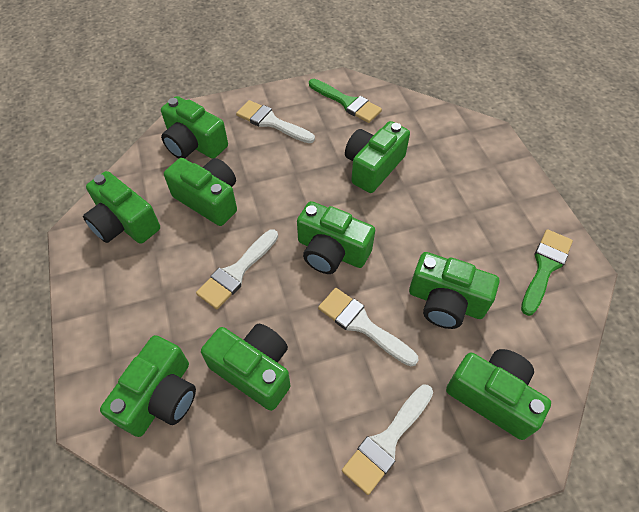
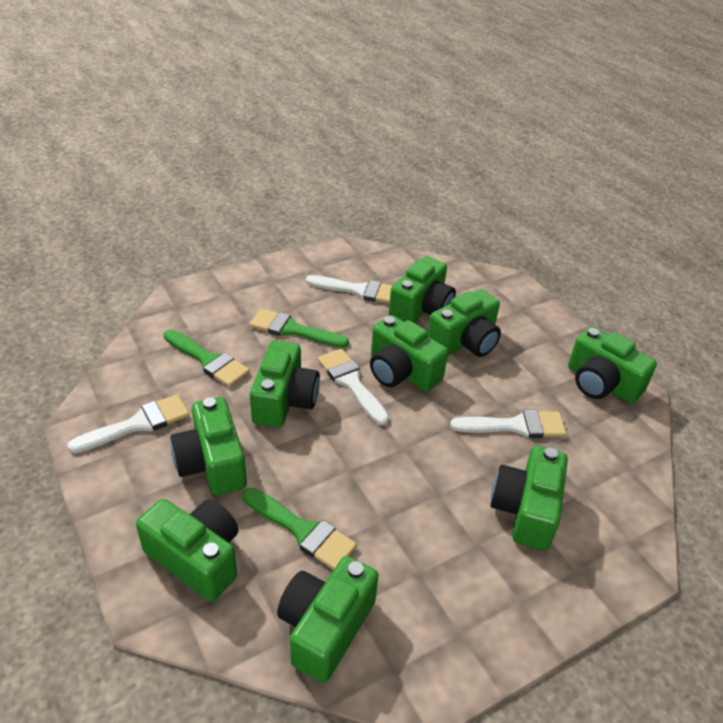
green brush: [309,79,382,123] [521,229,573,316] = 2 -> [163,329,250,387] [242,488,357,570] [249,309,349,348] = 3

